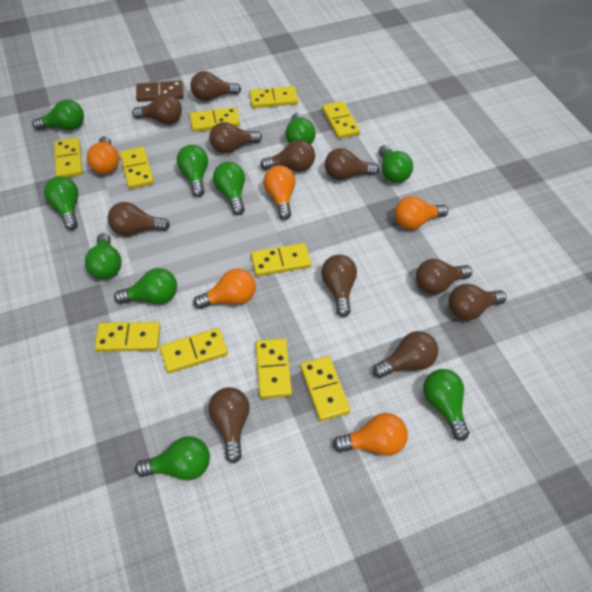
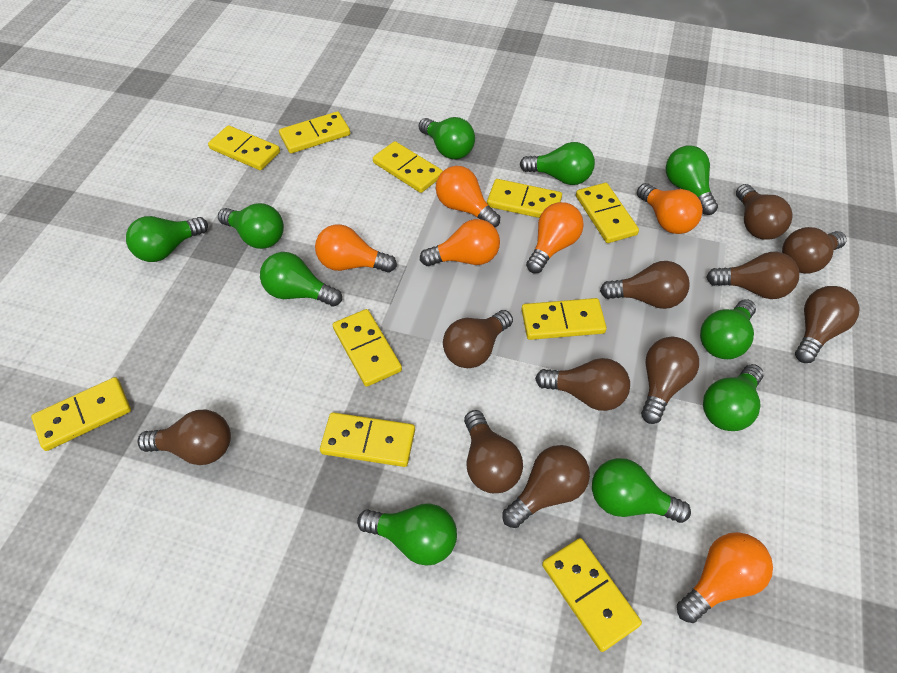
brown domino: [136,81,184,102] = 1 -> none = 0
orange light bulb: [87,136,119,174] [193,268,256,309] [263,165,296,220] [333,413,408,456] [394,196,448,230] = 5 -> [315,224,397,273] [420,219,500,266] [436,166,500,227] [526,202,584,273] [637,183,703,234] [677,532,773,623] = 6

